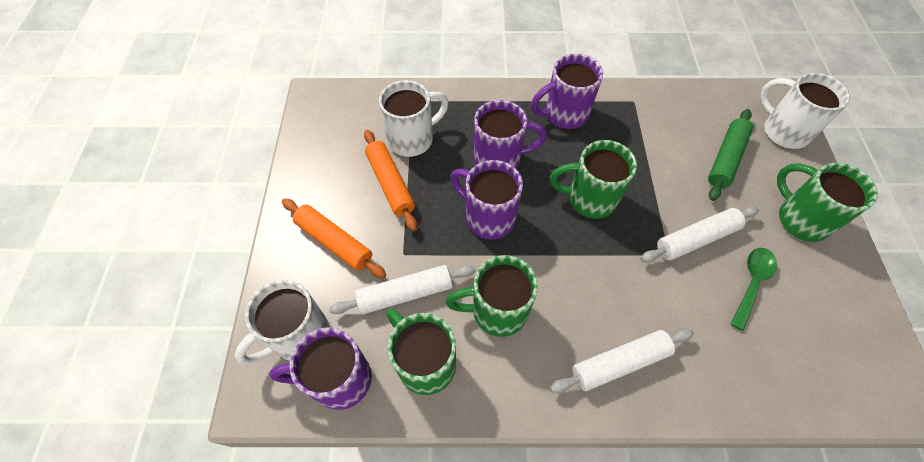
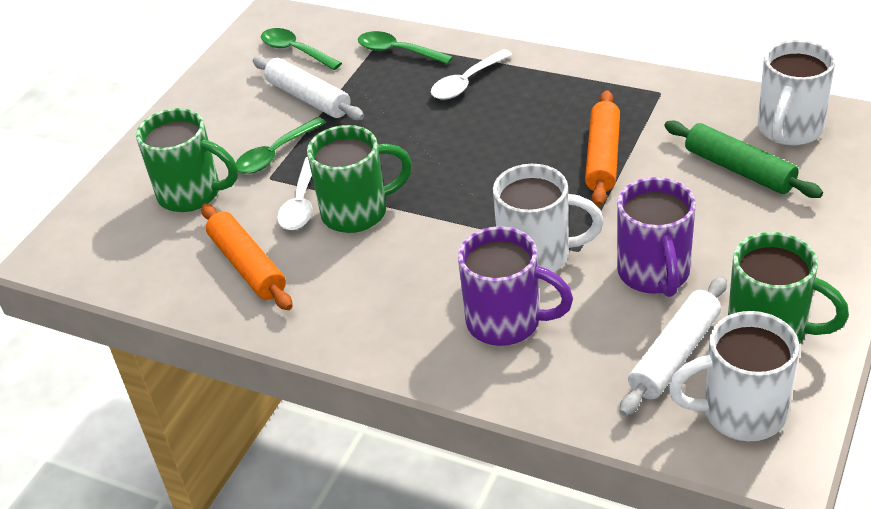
green mug: [386,308,456,395] [445,255,538,337] [550,140,637,219] [777,163,878,242] = 4 -> [136,108,238,212] [307,125,412,233] [728,232,849,344] = 3
green spoon: [731,248,777,331] = 1 -> [236,117,326,174] [261,28,342,70] [358,31,453,65] = 3
purple mug: [269,328,372,410] [450,160,523,239] [474,100,547,169] [531,54,603,129] = 4 -> [458,226,573,346] [617,177,696,297] = 2
white rolling pin: [329,265,476,314] [550,328,694,393] [640,206,759,263] = 3 -> [253,56,364,120] [619,276,727,416] = 2
white spoon: none = 0 -> [277,157,313,230] [431,49,512,100] = 2

